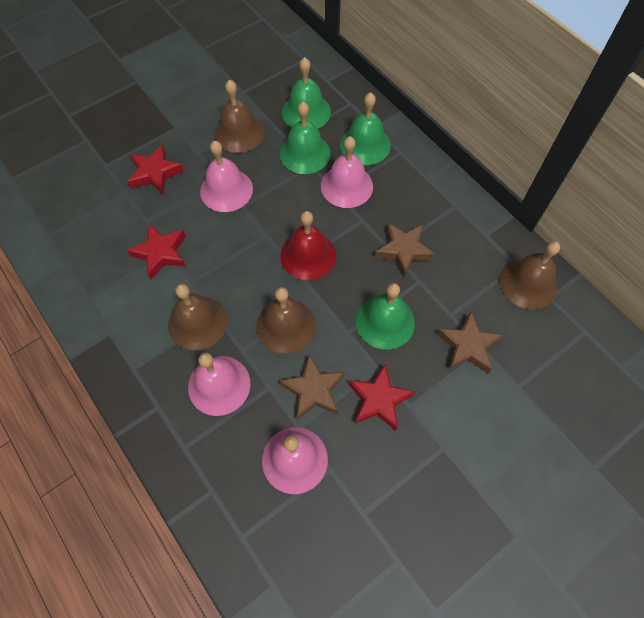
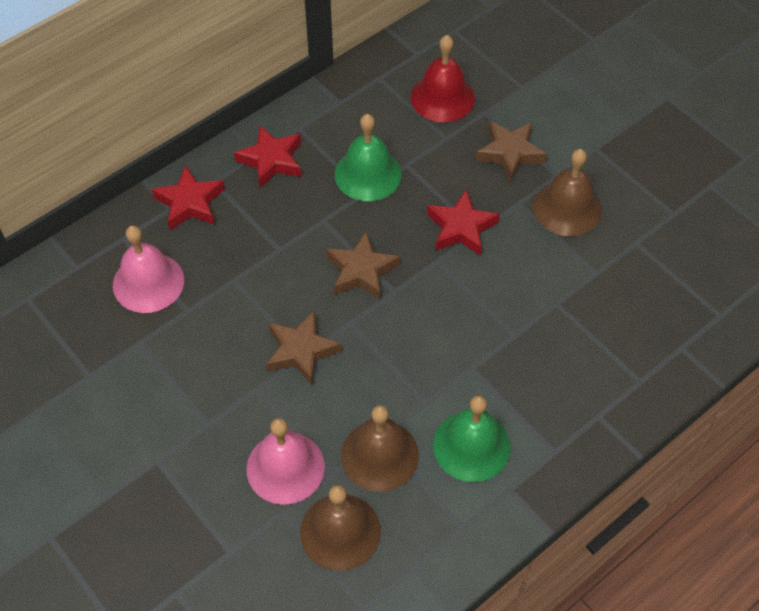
brown bell: [168,284,228,350] [214,80,264,153] [256,287,316,354] [499,241,560,309] = 4 -> [300,485,381,571] [341,405,419,492] [533,149,602,236] = 3
green bell: [280,102,330,174] [282,57,331,129] [340,92,391,165] [356,283,415,350] = 4 -> [335,114,402,201] [433,395,511,482] = 2
pink bell: [188,353,251,416] [200,141,253,212] [262,427,328,494] [321,136,373,208] = 4 -> [113,226,184,313] [247,418,325,505] = 2

